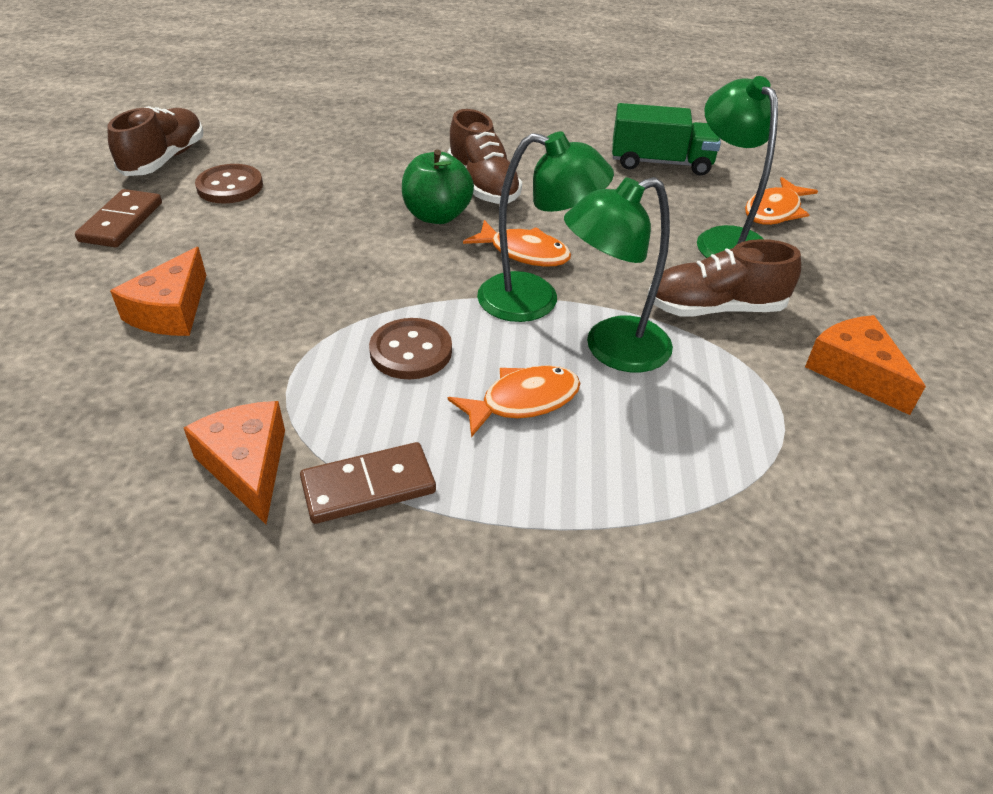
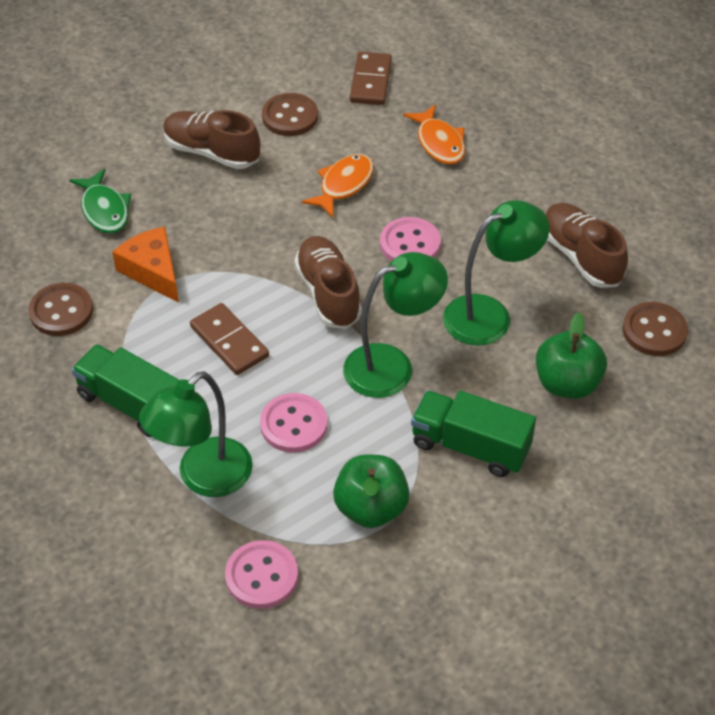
brown button: [195,164,263,204] [369,318,452,379] = 2 -> [28,283,93,336] [262,93,318,136] [622,302,688,356] = 3
green apple: [402,149,474,224] = 1 -> [333,454,410,528] [536,312,607,399] = 2
green fish: none = 0 -> [69,169,131,234] = 1
green truck: [612,103,721,175] = 1 -> [71,344,179,437] [411,391,536,477] = 2
orange cheese: [110,247,206,336] [184,401,285,524] [805,315,926,415] = 3 -> [112,227,179,303] = 1
orange fish: [448,365,580,438] [463,220,571,267] [745,177,818,225] = 3 -> [302,154,374,218] [403,104,465,164] = 2
pink button: none = 0 -> [225,540,298,609] [260,393,327,453] [380,217,441,261] = 3

